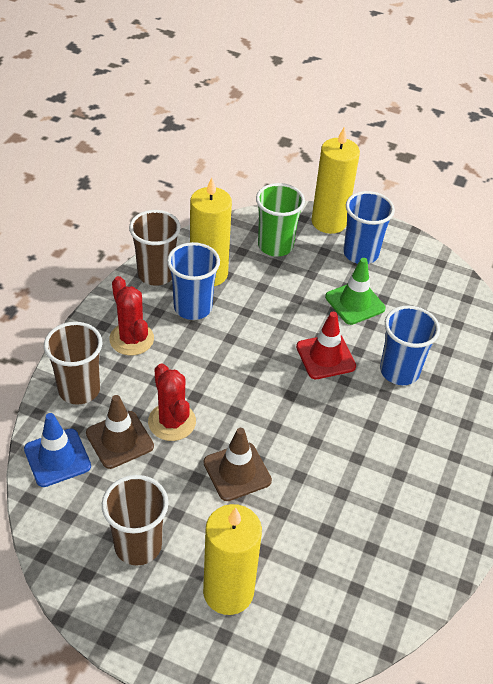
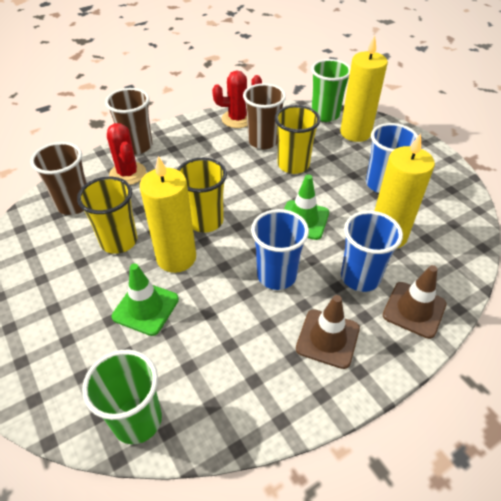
blue traffic cone: [24,413,91,487] = 1 -> none = 0
green cup: [256,183,305,257] = 1 -> [82,350,162,444] [311,59,351,122] = 2
green traffic cone: [325,258,385,325] = 1 -> [112,263,179,336] [284,174,329,240] = 2
red traffic cone: [296,312,356,379] = 1 -> none = 0
yellow cup: none = 0 -> [77,177,137,254] [177,158,227,233] [275,105,320,174] = 3

